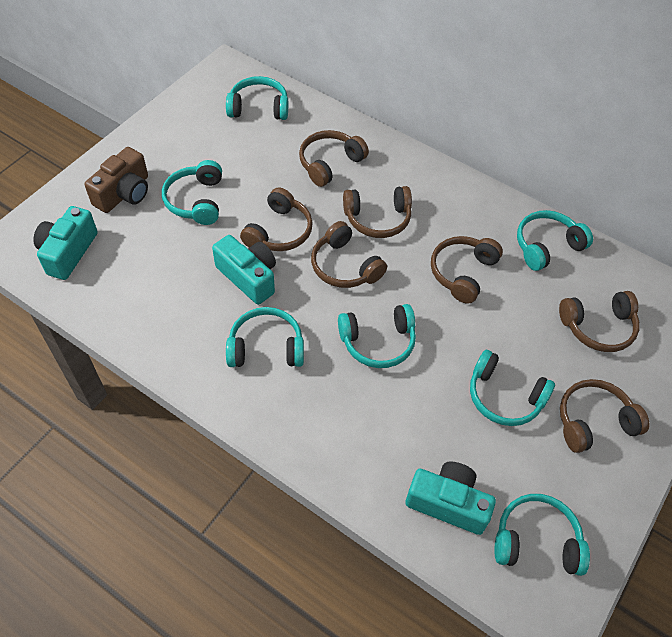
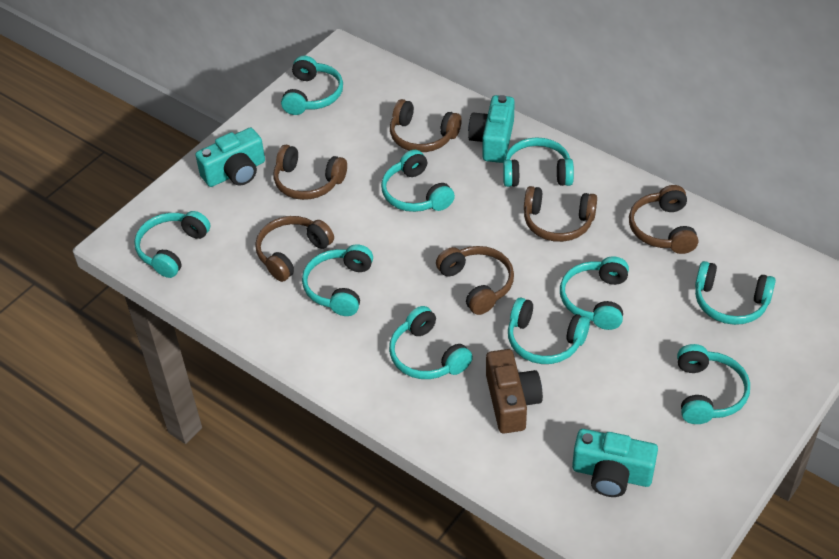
brown headphones: [240,187,313,251] [299,130,369,187] [311,221,387,288] [343,186,412,238] [431,236,503,304] [559,291,640,352] [560,379,649,453] = 7 -> [255,216,334,282] [273,145,347,200] [390,99,462,152] [436,246,514,315] [524,186,597,242] [629,185,698,254] = 6
turquoise headphones: [162,160,222,225] [226,76,288,120] [226,307,304,367] [338,304,416,368] [470,350,555,426] [494,494,590,576] [517,210,593,271] = 7 -> [134,211,210,278] [281,56,343,115] [302,244,373,316] [381,150,455,212] [389,306,473,379] [503,137,574,187] [508,298,590,364] [560,256,629,330] [677,344,750,424] [695,261,776,325] = 10

